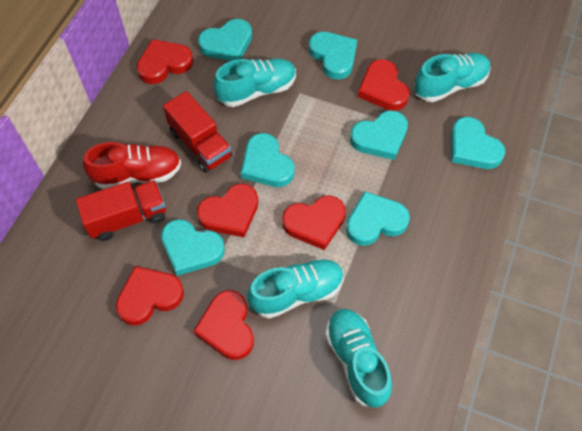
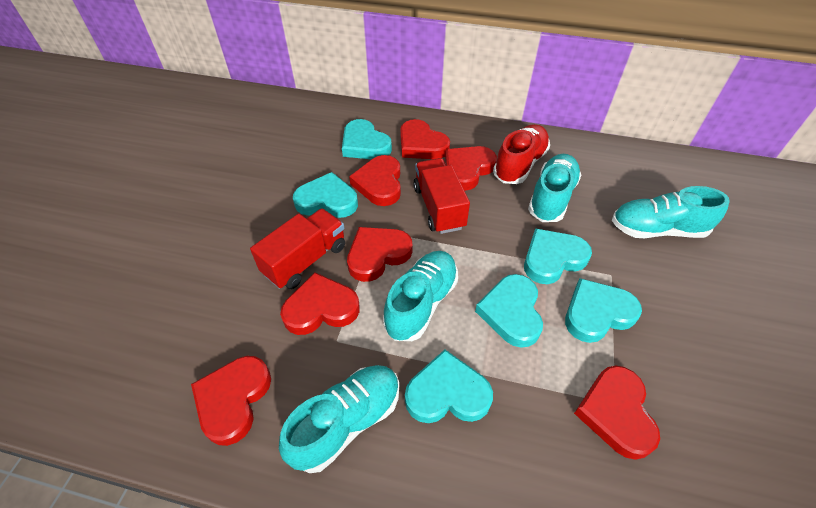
red heart: [116,266,184,326] [137,39,193,84] [193,290,254,360] [197,183,258,237] [282,195,346,250] [358,59,410,111] = 6 -> [191,356,271,446] [280,272,360,335] [347,227,412,282] [349,155,401,206] [400,119,450,159] [445,146,497,191] [574,366,660,460] = 7
turquoise heart: [161,219,225,276] [198,19,252,61] [241,133,295,187] [309,32,357,79] [346,191,410,246] [350,110,408,160] [451,117,505,169] = 7 -> [293,172,358,218] [342,119,392,159] [405,350,493,423] [475,274,543,348] [524,228,592,284] [565,278,642,343] = 6

